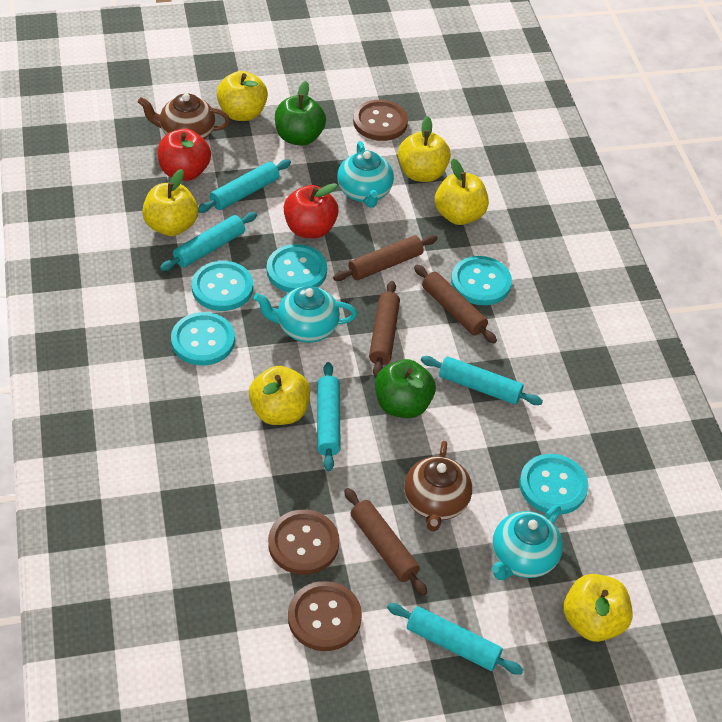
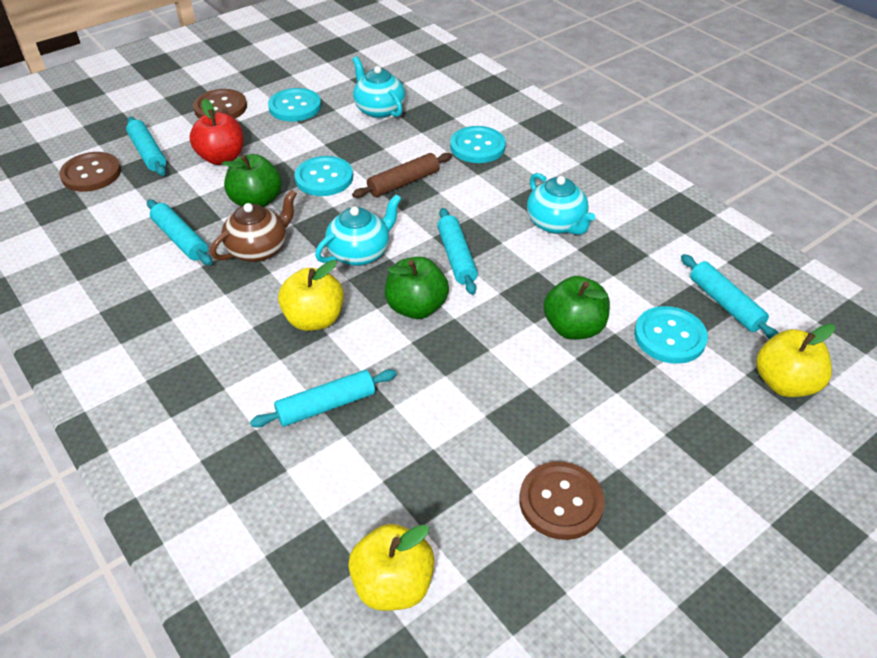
brown rolling pin: [333,235,438,281] [344,488,427,596] [369,281,400,377] [414,265,497,343] = 4 -> [352,153,452,198] = 1
brown teapot: [138,93,230,139] [404,441,472,532] = 2 -> [211,189,297,262] = 1
green apple: [275,81,326,146] [375,359,436,418] = 2 -> [222,154,282,207] [385,257,449,319] [544,276,610,340] = 3
red apple: [158,128,211,181] [284,183,339,238] = 2 -> [189,99,244,165] = 1
turquoise button: [171,312,235,366] [192,261,253,311] [267,244,327,292] [451,256,512,305] [520,454,588,515] = 5 -> [268,88,321,121] [294,156,353,196] [450,126,506,163] [634,306,708,364] = 4
yellow apple: [142,169,198,236] [216,71,268,121] [249,366,310,425] [398,116,451,182] [435,159,489,225] [564,574,633,642] = 6 -> [278,260,344,331] [348,524,435,611] [756,324,835,397] = 3

